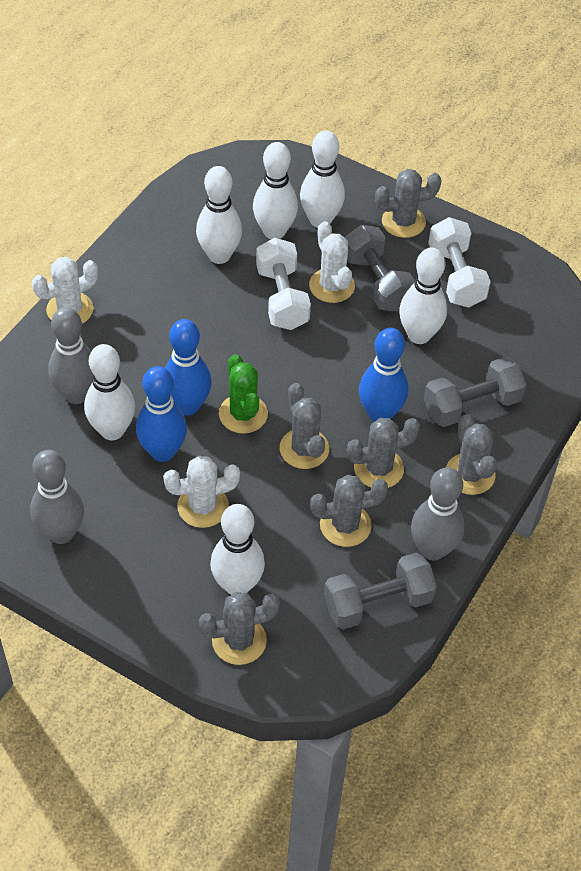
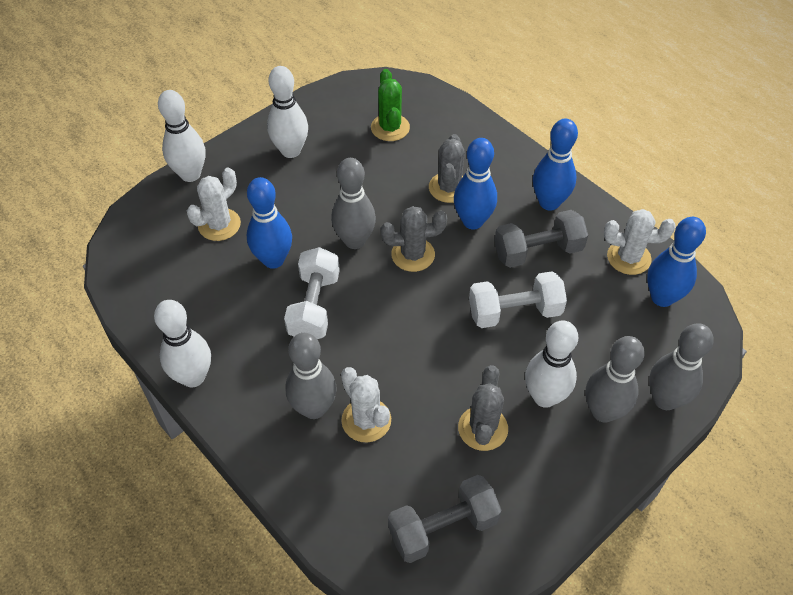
blue bowling pin: [136,366,187,462] [165,319,212,416] [359,328,408,422] = 3 -> [247,177,292,269] [454,138,497,229] [533,119,578,211] [647,217,706,307] = 4
grey bowling pin: [30,450,84,544] [48,307,94,404] [411,467,464,560] = 3 -> [285,333,337,419] [331,158,376,249] [586,336,645,423] [649,323,714,410] = 4
grey cactus: [199,592,280,665] [280,383,329,469] [310,475,388,547] [347,418,420,488] [375,169,442,238] [446,414,497,495] = 6 -> [381,206,447,272] [429,134,465,203] [458,365,508,451] = 3
grey dumbbell: [324,553,437,630] [345,225,415,311] [424,357,527,427] = 3 -> [388,475,502,563] [494,210,588,268] = 2
white bowling pin: [84,344,135,440] [196,166,242,264] [210,504,265,595] [253,142,298,239] [300,130,345,228] [399,247,447,344] = 6 -> [154,300,211,387] [158,90,205,182] [267,66,308,158] [525,320,578,408] = 4

